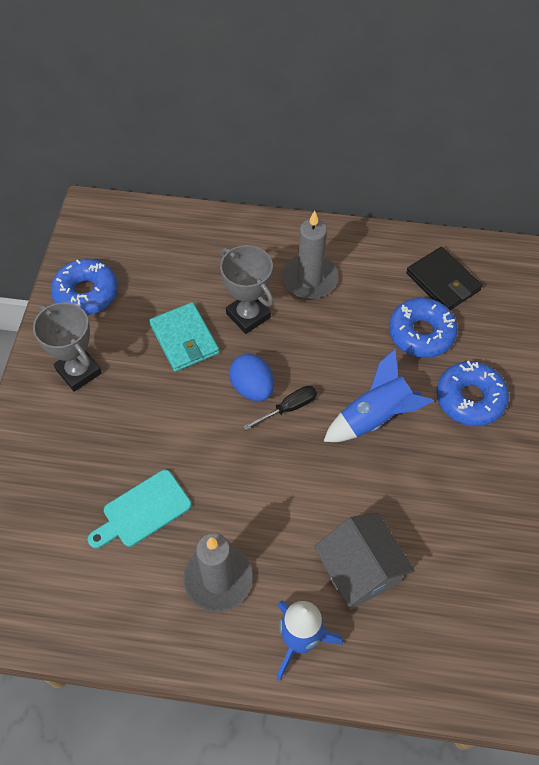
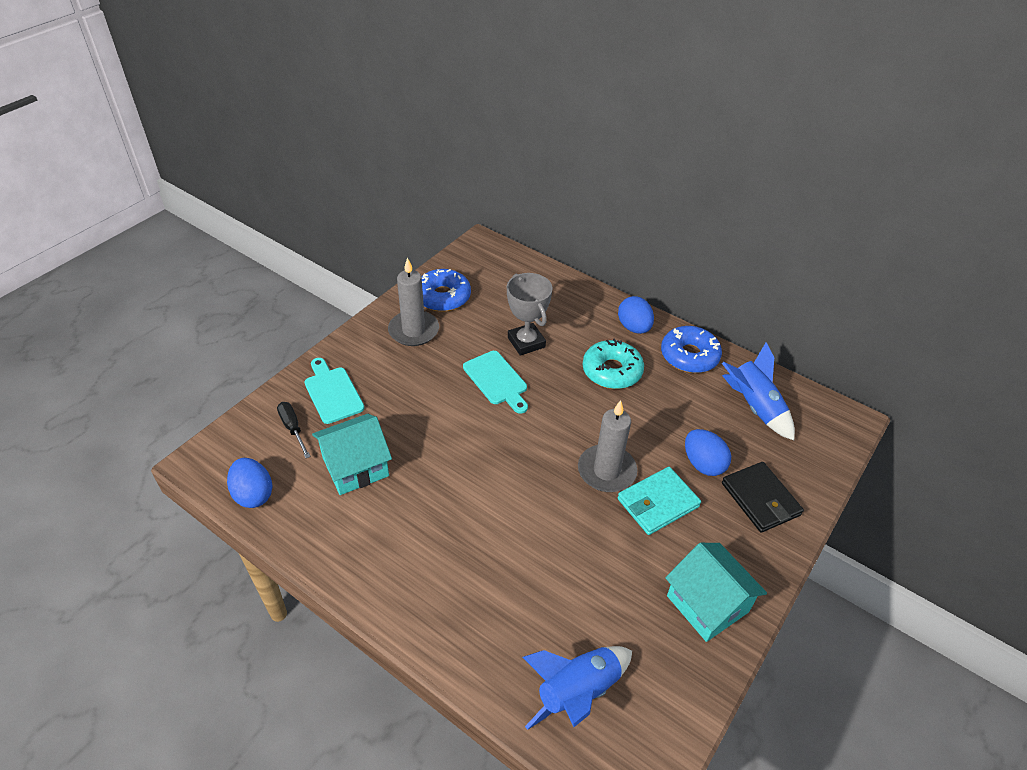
blue donut: [51,259,118,315] [389,298,458,358] [436,361,509,426] = 3 -> [421,269,471,312] [661,326,722,373] = 2
blue egg: [229,354,274,401] = 1 -> [227,458,273,508] [618,296,654,334] [685,429,731,476] = 3
grey house: [314,513,415,610] = 1 -> none = 0
grey trophy: [33,302,102,392] [220,245,274,334] = 2 -> [507,273,553,356] = 1
turquoise cutting board: [88,470,191,549] = 1 -> [305,358,364,424] [463,351,528,414] = 2
turquoise donut: none = 0 -> [583,338,644,389] = 1
turquoise house: none = 0 -> [312,414,392,495] [665,543,767,642] = 2

